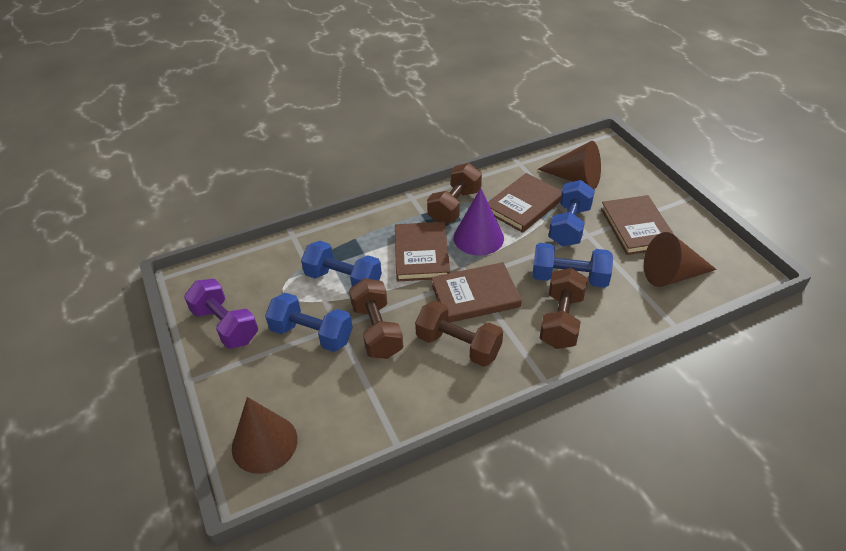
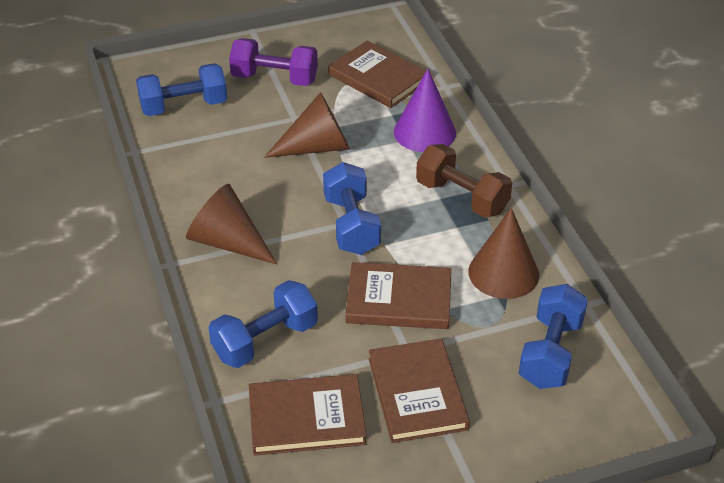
brown dumbbell: [349,278,403,359] [415,301,503,367] [427,163,482,224] [540,268,587,349] = 4 -> [416,144,512,218] = 1

